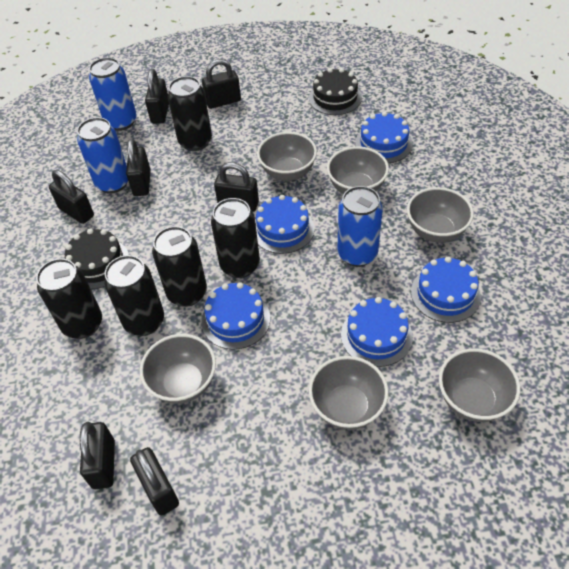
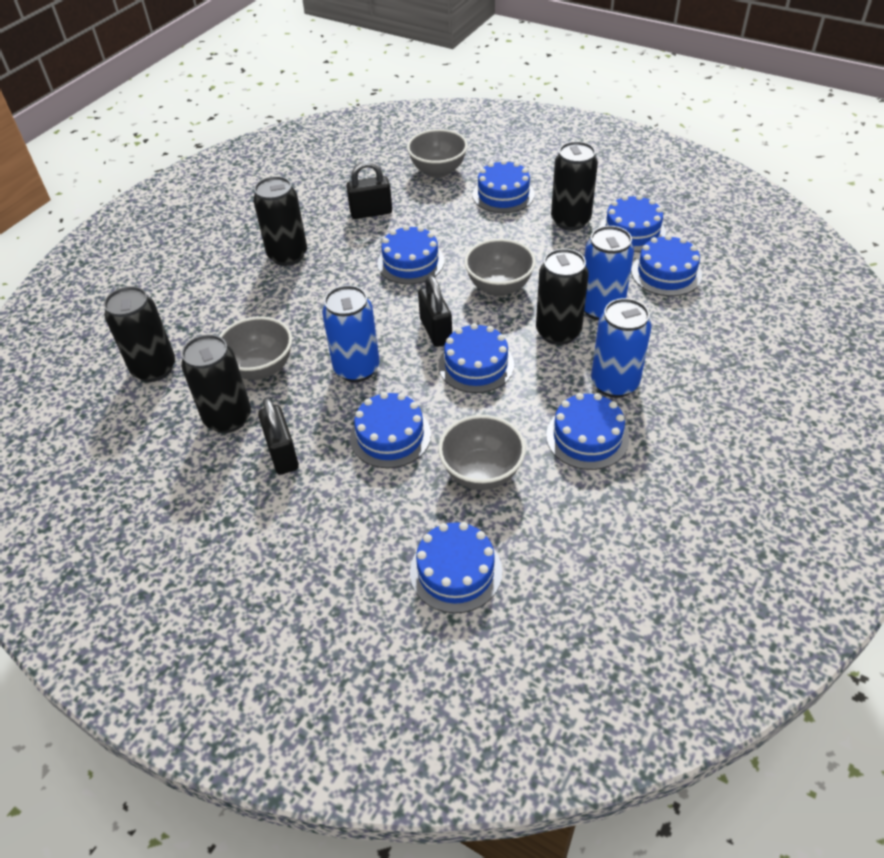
black cake: [65,228,129,289] [309,68,362,115] = 2 -> none = 0
black padlock: [49,170,94,224] [80,422,115,489] [126,138,151,196] [130,447,179,516] [145,69,169,123] [202,59,241,109] [214,162,259,211] = 7 -> [258,397,299,475] [346,161,392,219] [418,275,452,347] = 3
blue cake: [201,282,270,350] [255,195,314,254] [341,297,413,367] [355,112,413,163] [411,257,481,323] = 5 -> [350,392,431,468] [377,225,444,284] [410,522,502,613] [438,323,514,393] [473,160,535,213] [546,393,629,470] [600,195,666,252] [631,235,702,296] = 8
grey bowl: [140,334,216,404] [257,132,317,181] [309,356,389,430] [327,146,389,194] [407,187,474,243] [439,348,520,422] = 6 -> [219,316,292,380] [407,129,468,178] [438,415,526,490] [464,239,536,296] = 4

